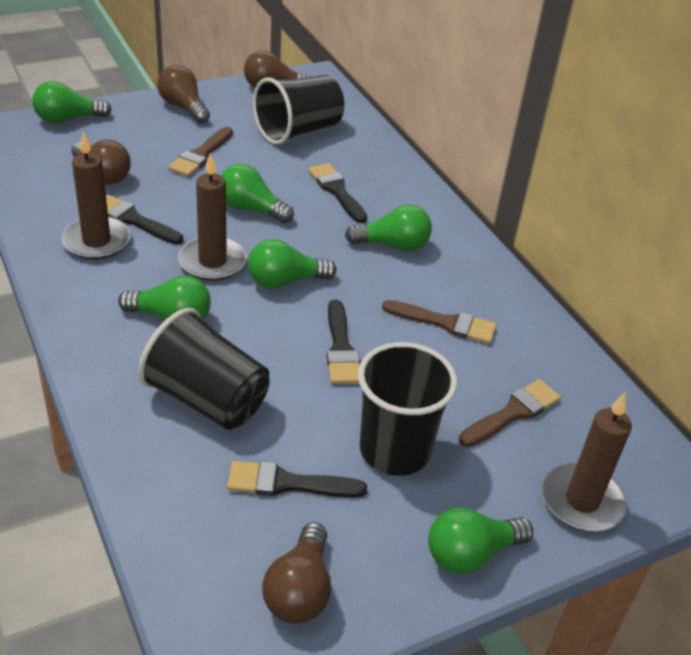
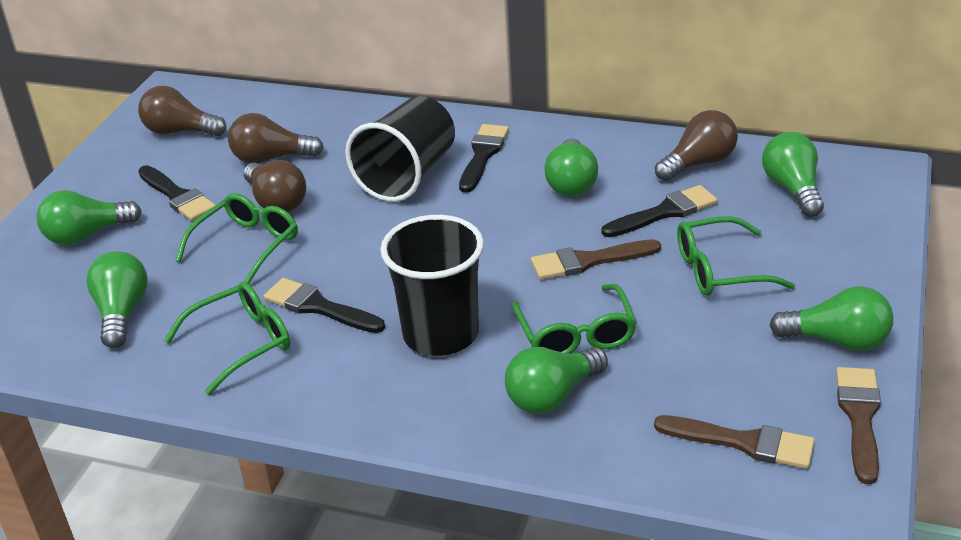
black cup: [138,308,270,430] [253,75,344,145] [358,342,457,476] = 3 -> [345,96,455,202] [380,215,484,356] = 2
brown candle: [61,132,131,260] [178,153,247,281] [542,393,632,532] = 3 -> none = 0
green glasses: none = 0 -> [164,282,291,395] [176,193,298,284] [512,284,637,354] [677,216,795,296] = 4

